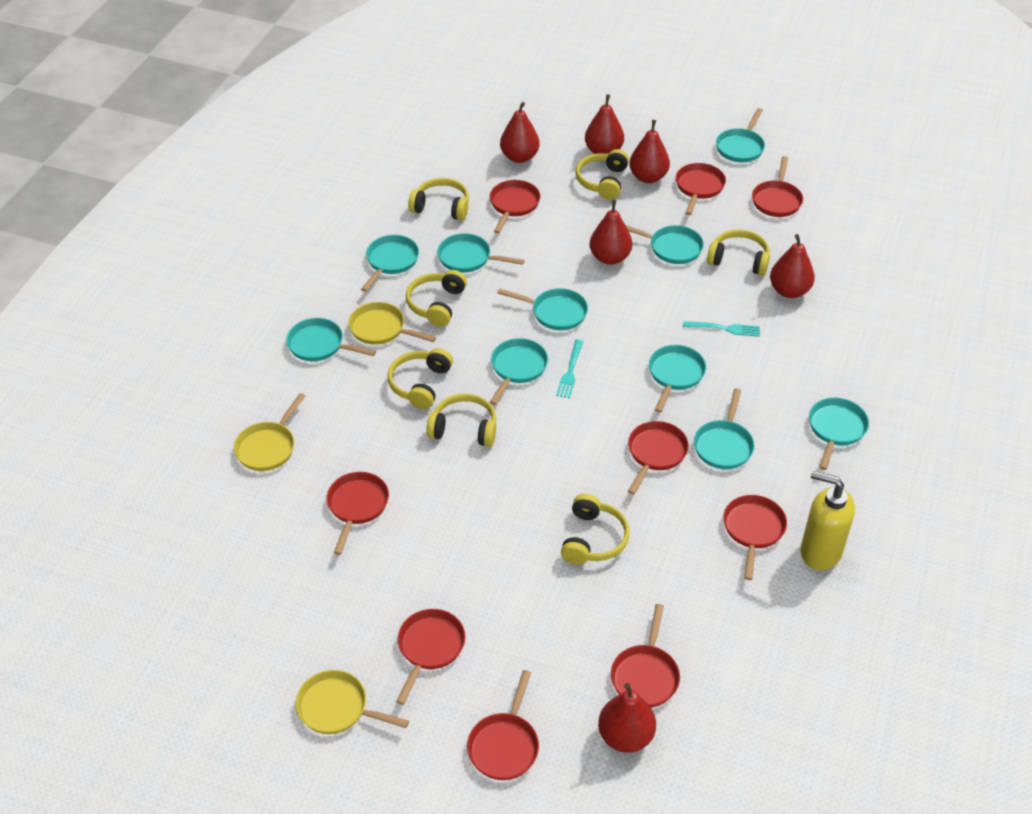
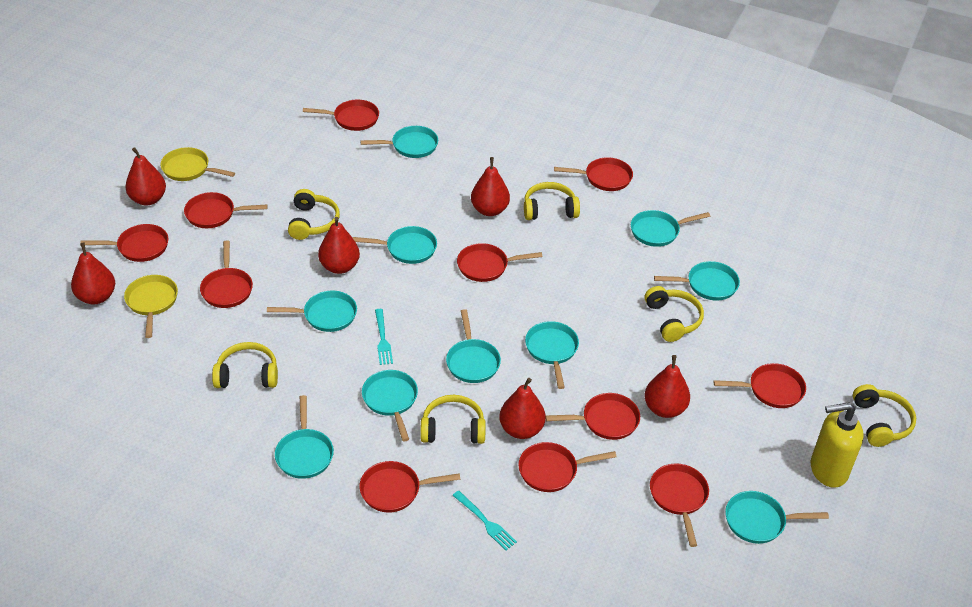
red pan: [327,472,389,555] [396,609,465,705] [467,670,539,780] [490,180,540,233] [611,604,680,708] [628,421,689,494] [676,163,726,215] [723,495,787,580] [752,156,803,217] = 9 -> [80,224,168,262] [184,192,268,228] [200,240,253,308] [303,100,379,131] [359,461,460,513] [457,243,542,282] [518,442,617,492] [545,393,640,440] [554,157,633,191] [650,464,709,547] [713,363,806,408] = 11
yellow headphones: [388,348,453,409] [406,270,467,327] [408,178,469,221] [426,393,496,447] [561,494,630,565] [576,149,629,200] [707,229,770,276] = 7 -> [212,342,278,388] [288,189,340,240] [420,395,486,444] [524,182,580,220] [644,286,704,342] [853,384,916,447] = 6
yellow pan: [234,393,305,471] [296,670,409,734] [348,302,436,345] = 3 -> [124,275,178,338] [160,147,235,181] = 2

